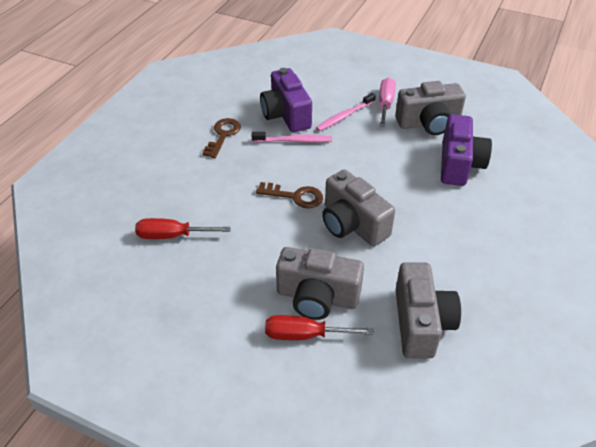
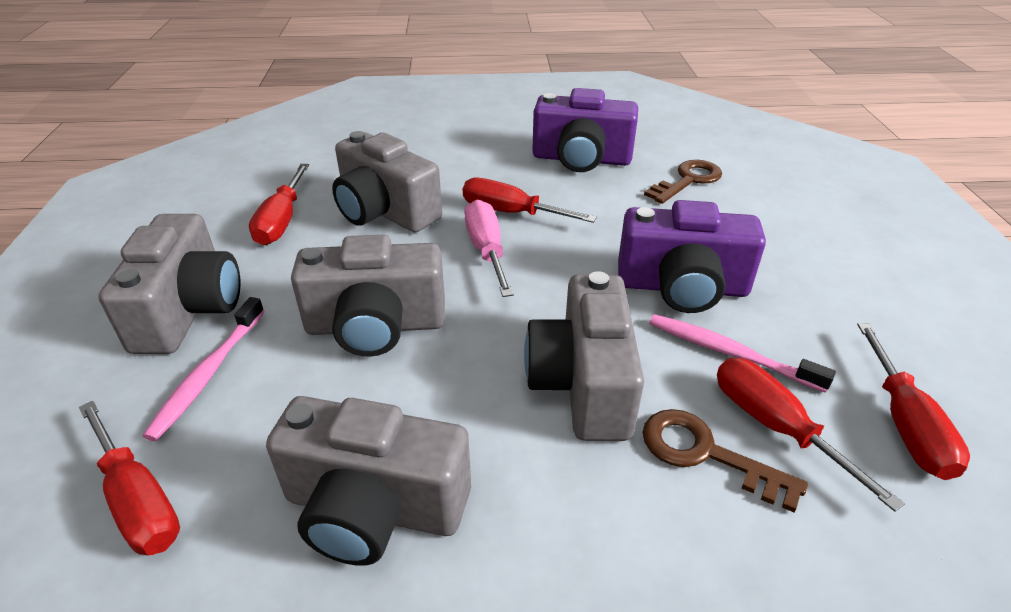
grey camera: [276,247,364,320] [322,169,395,246] [395,81,466,135] [395,262,461,359] = 4 -> [98,214,241,354] [266,396,471,566] [291,235,445,357] [332,131,442,232] [524,271,644,441] = 5
red screwdriver: [135,218,231,239] [265,315,374,340] = 2 -> [79,401,180,556] [249,164,309,245] [463,178,597,223] [717,358,905,512] [857,323,970,480] = 5

